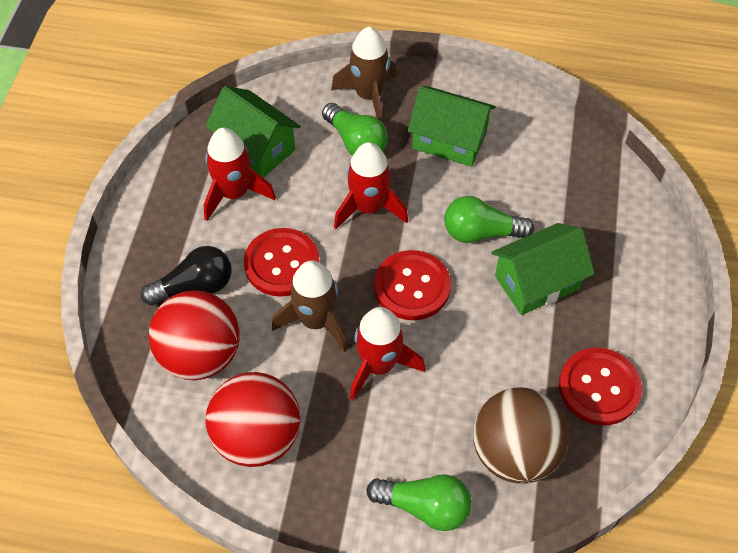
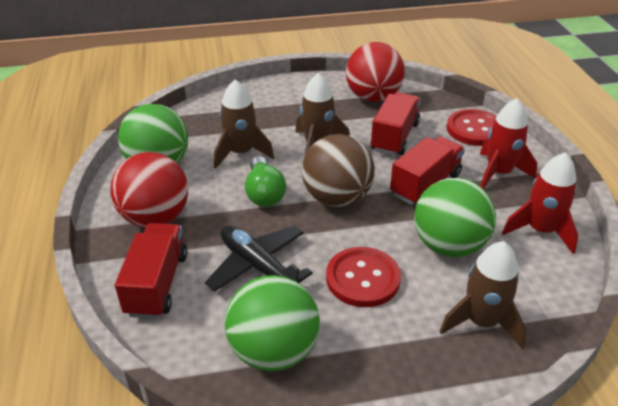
black light bulb: [141,246,231,306] = 1 -> none = 0
black plane: none = 0 -> [205,226,313,292] = 1
brown rocket: [272,260,347,352] [331,27,397,122] = 2 -> [214,80,274,169] [295,73,350,154] [439,241,527,349] = 3
green ball: none = 0 -> [118,104,188,163] [225,275,320,372] [414,178,496,257] = 3
green house: [205,86,301,178] [408,86,496,167] [491,223,594,315] = 3 -> none = 0
green light bulb: [322,103,388,156] [366,474,472,531] [444,196,534,243] = 3 -> [245,156,286,207] = 1
red button: [244,228,320,297] [374,250,451,320] [559,348,642,425] = 3 -> [326,247,401,307] [446,109,496,146] = 2
red rocket: [204,128,276,221] [334,142,408,229] [350,307,425,400] = 3 -> [480,98,537,189] [502,152,578,254] = 2
red truck: none = 0 -> [115,223,187,319] [371,92,421,156] [390,137,465,205] = 3

